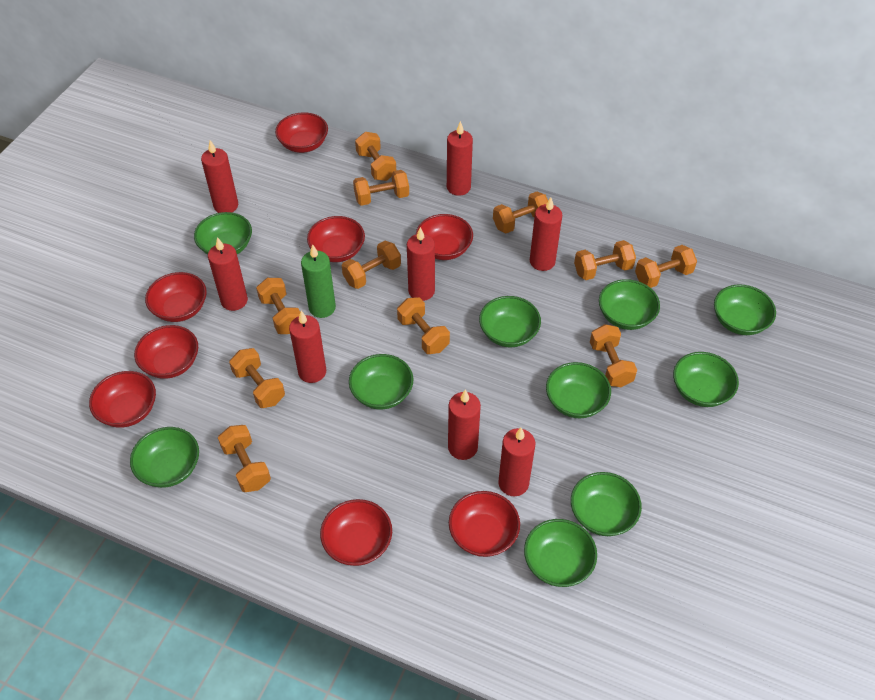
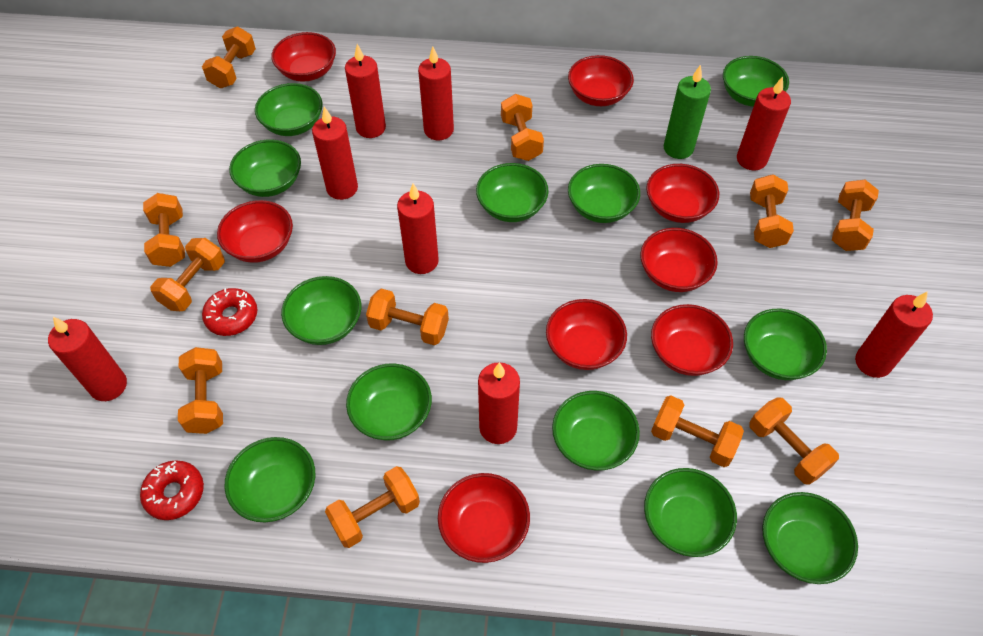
green bowl: [130,427,199,488] [194,212,252,255] [349,354,413,409] [479,296,541,347] [524,519,597,587] [546,362,611,418] [571,472,642,536] [599,279,660,330] [673,352,739,407] [714,284,776,335] = 10 -> [224,437,315,522] [229,140,301,197] [255,83,323,136] [281,276,361,345] [346,363,432,441] [476,163,549,222] [552,391,640,471] [568,164,640,223] [644,468,737,557] [723,56,789,107] [744,309,827,380] [762,492,858,584] = 12
red donut: none = 0 -> [140,461,204,520] [202,288,257,336] = 2

